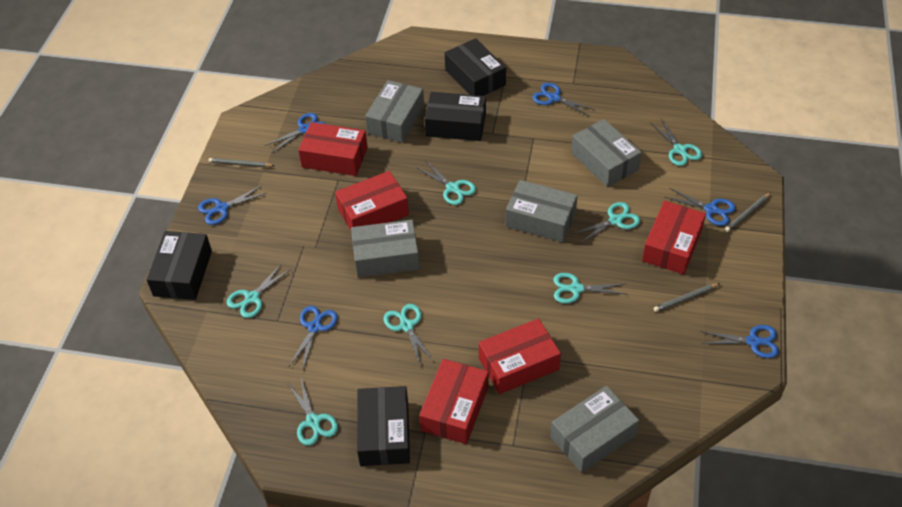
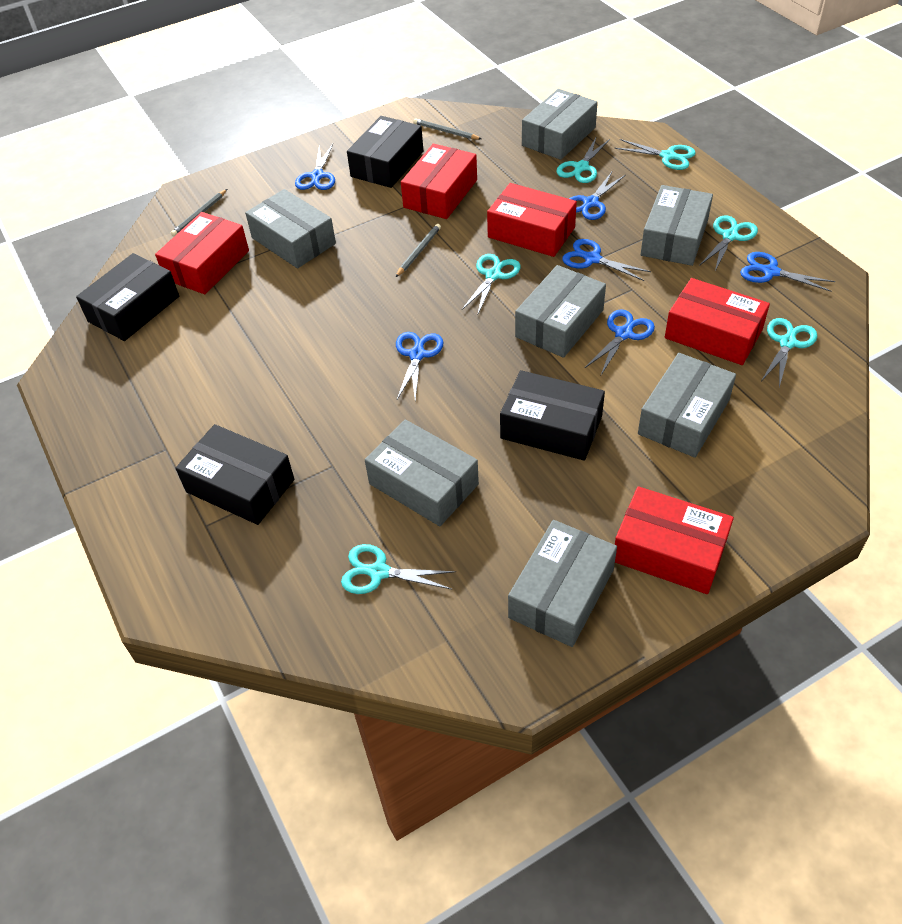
grey box: [351,220,420,277] [365,80,424,143] [506,180,578,242] [550,386,639,473] [571,119,642,187] = 5 -> [245,189,336,268] [365,419,479,526] [508,520,617,647] [515,265,606,358] [522,89,598,160] [638,353,736,458] [641,185,713,266] = 7
turquoise scissors: [227,263,292,318] [288,378,338,446] [384,304,434,367] [416,160,476,205] [553,273,626,304] [573,202,641,243] [651,119,702,166] = 7 -> [341,544,456,594] [462,254,521,313] [556,138,610,183] [615,139,695,170] [699,216,758,271] [761,318,817,387] = 6

